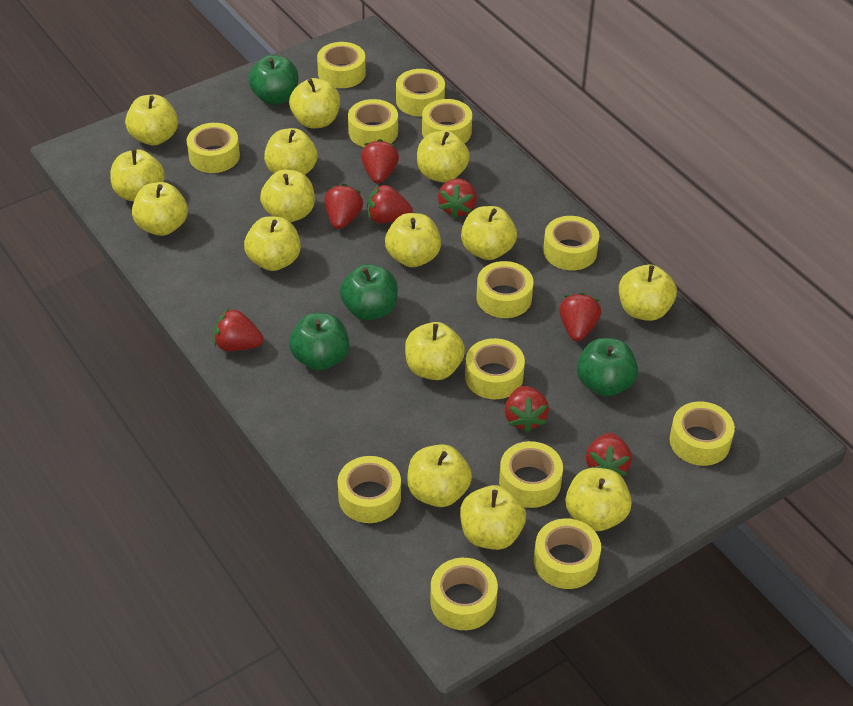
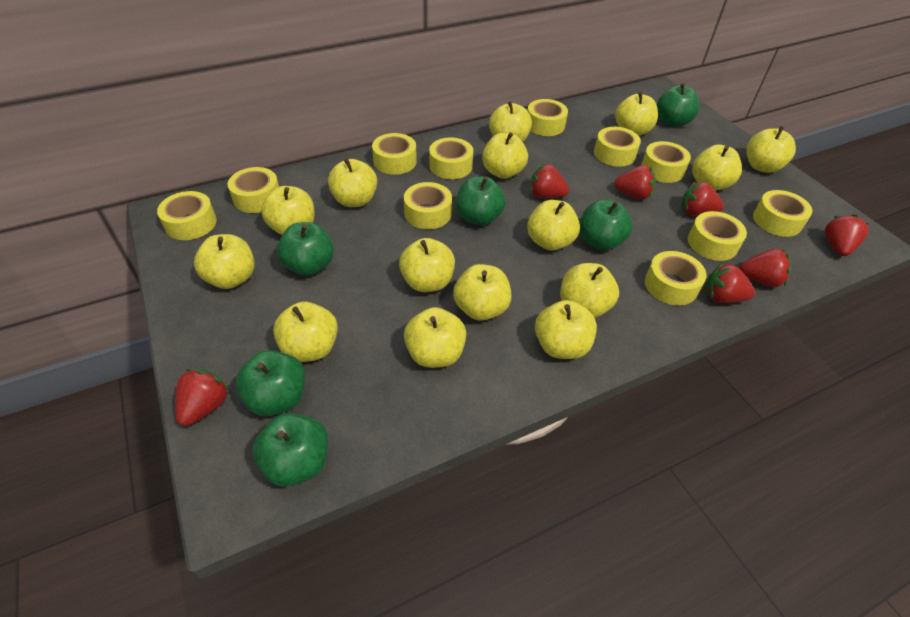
green apple: [248,55,299,105] [289,313,349,371] [340,264,398,320] [577,338,638,396] = 4 -> [235,350,305,416] [253,413,328,487] [277,222,334,276] [456,176,506,226] [580,200,633,250] [657,83,699,127] = 6
red strawberry: [214,308,264,351] [324,184,363,229] [361,139,399,184] [367,184,413,223] [438,179,477,218] [504,386,549,433] [559,293,601,341] [586,433,632,476] = 8 -> [175,369,230,426] [530,164,569,198] [614,165,656,200] [681,182,724,216] [705,263,755,303] [740,249,792,287] [825,215,869,256] = 7
yellow tape: [187,123,240,173] [317,42,366,88] [338,456,401,523] [348,99,398,147] [396,69,445,116] [422,99,472,143] [430,558,498,630] [465,338,525,399] [477,261,533,318] [499,441,563,508] [534,518,601,589] [543,216,599,270] [669,402,735,466] = 13 -> [157,191,217,240] [228,167,279,213] [372,133,417,175] [404,182,452,229] [429,138,473,179] [528,99,568,136] [594,127,641,167] [641,141,691,183] [645,251,706,306] [688,211,747,261] [753,190,812,237] = 11

